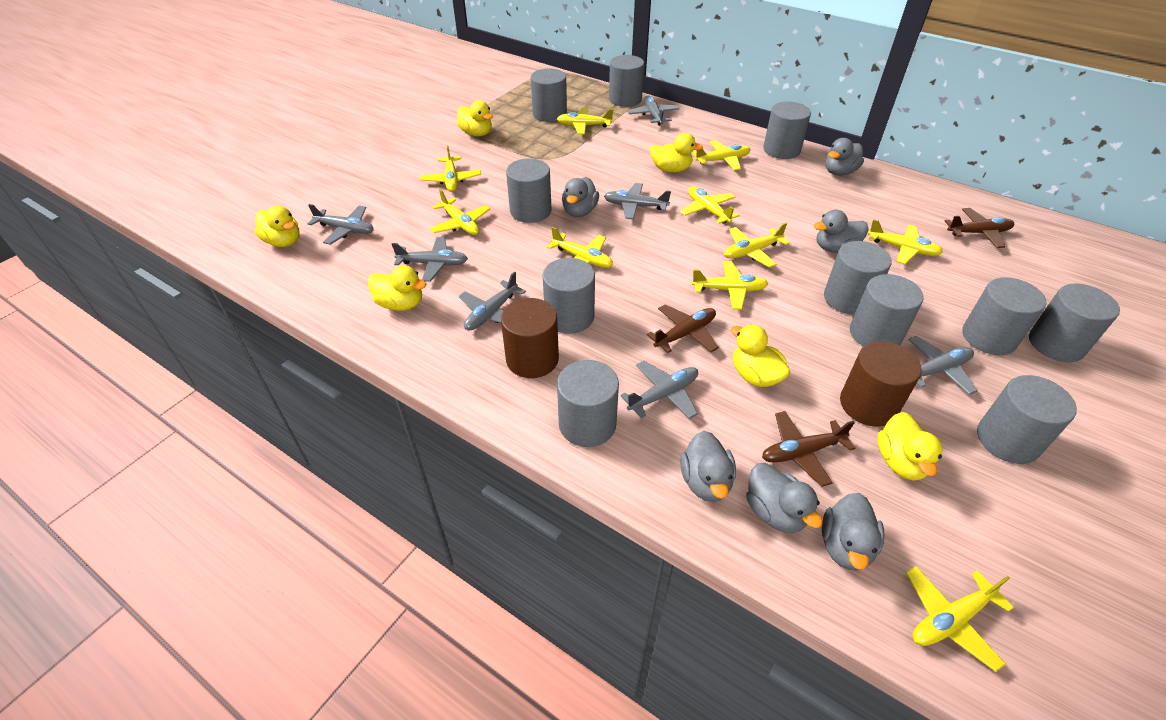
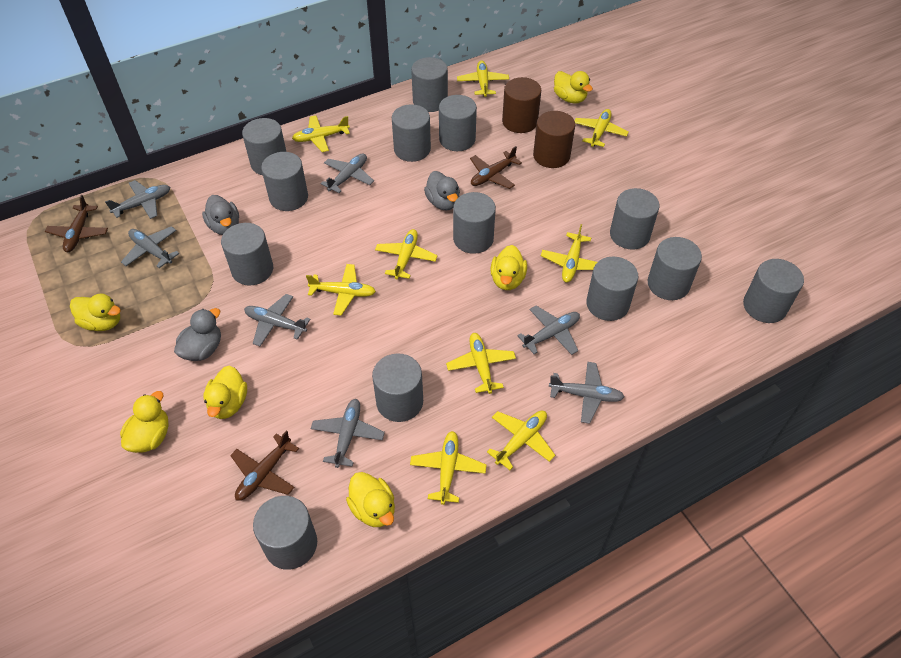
grey cylinder: [506,159,551,223] [531,69,567,122] [542,258,595,334] [557,360,619,447] [609,55,644,107] [763,102,811,159] [824,241,892,315] [850,274,924,347] [962,277,1046,355] [977,375,1077,464] [1029,284,1120,362] = 11 -> [221,223,273,286] [242,118,286,175] [253,496,317,570] [261,152,308,211] [372,353,423,422] [392,104,431,162] [411,57,448,112] [439,95,477,151] [453,192,496,254] [586,257,638,321] [610,188,660,250] [648,237,702,300] [743,259,804,323] = 13
grey duck: [562,177,599,217] [680,431,736,502] [746,463,822,533] [814,210,869,253] [822,493,885,571] [825,138,864,176] = 6 -> [174,308,221,361] [202,195,239,235] [424,171,460,210] = 3
yellow plane: [420,145,481,192] [430,189,490,235] [547,227,613,268] [557,108,614,134] [680,186,740,224] [691,261,768,309] [693,140,751,171] [724,223,790,268] [868,219,943,264] [906,566,1014,672] = 10 -> [292,115,350,152] [306,264,376,316] [375,229,438,279] [410,431,487,505] [446,333,516,394] [457,60,509,97] [487,410,555,470] [541,224,597,283] [574,109,629,147] = 9

